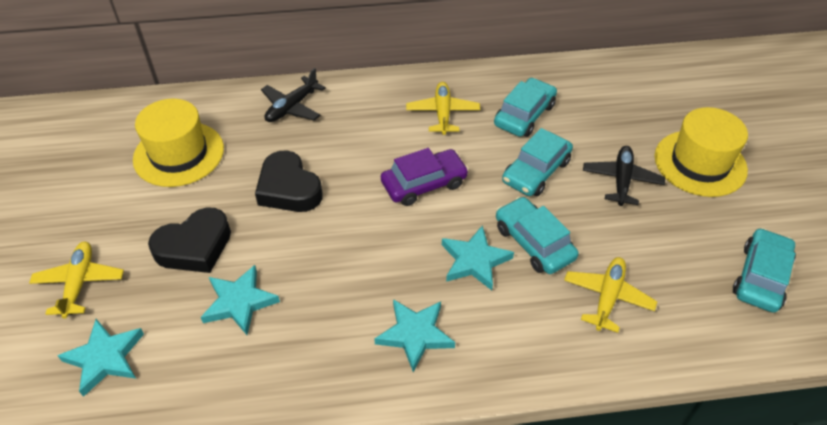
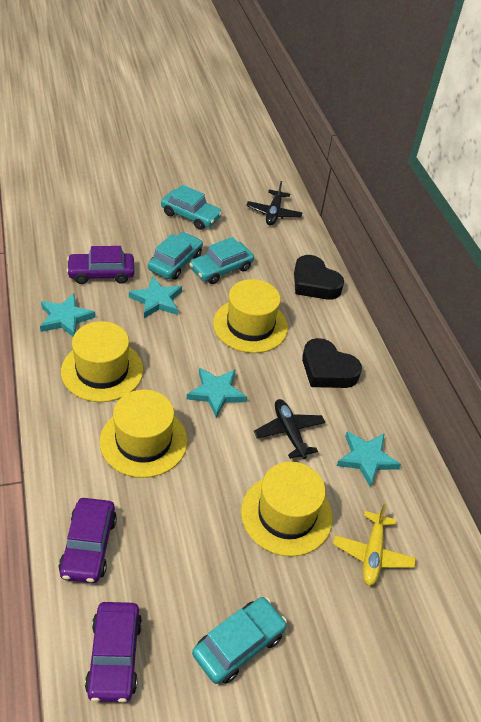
purple car: [381,148,469,206] = 1 -> [59,498,117,583] [66,246,135,284] [85,602,142,703] = 3
yellow hat: [133,99,224,187] [654,107,748,197] = 2 -> [61,321,144,402] [100,390,188,478] [213,279,288,353] [241,462,333,557] = 4
yellow plane: [29,242,124,319] [406,82,480,135] [564,257,657,333] = 3 -> [333,504,416,586] = 1

